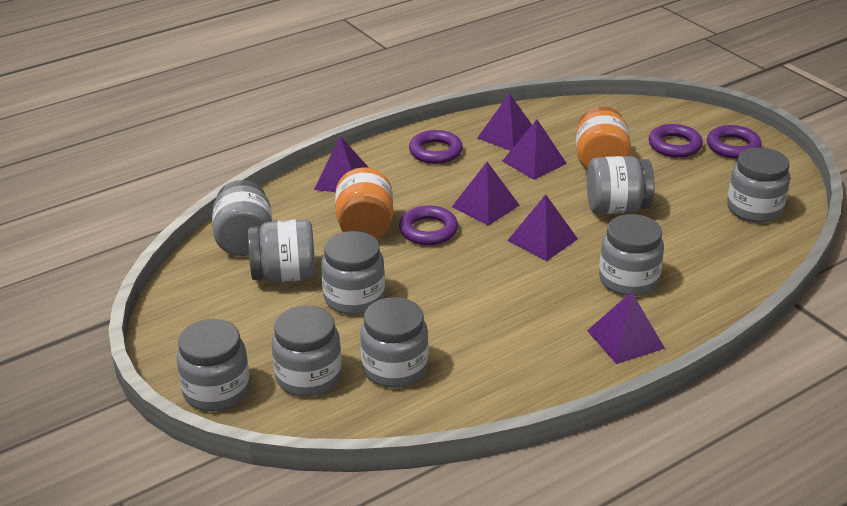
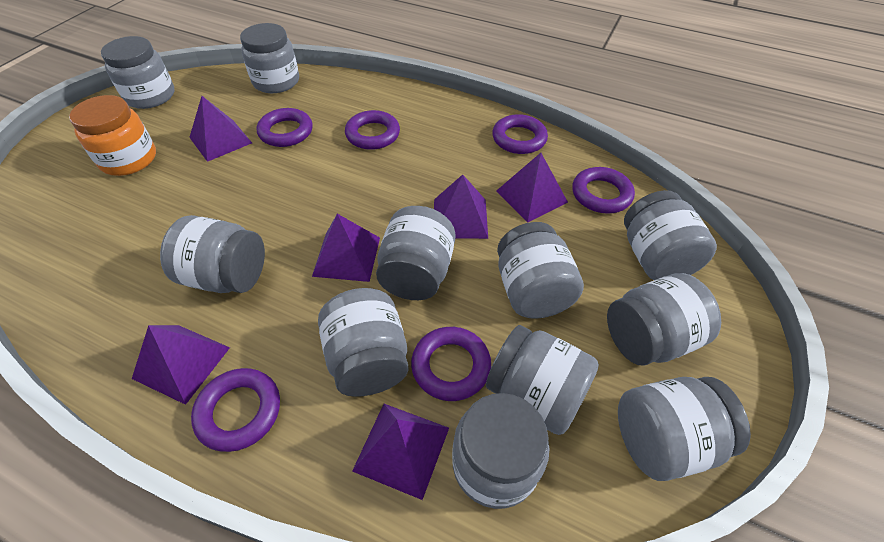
grey jar: [176,319,250,411] [212,180,272,256] [248,219,316,282] [272,305,342,397] [321,231,385,315] [360,297,428,388] [587,156,655,214] [599,214,664,296] [727,147,790,223] = 9 -> [101,36,174,109] [160,215,265,293] [240,23,299,93] [318,288,408,397] [376,206,455,300] [452,393,549,509] [486,325,599,435] [497,222,584,319] [607,273,721,366] [618,377,751,481] [624,190,717,280] = 11
orange jar: [335,167,393,240] [576,106,632,170] = 2 -> [69,95,156,176] = 1
purple ring: [399,205,458,245] [409,130,463,164] [649,124,703,158] [707,125,762,159] = 4 -> [191,368,280,452] [257,108,313,147] [345,110,400,150] [411,327,491,401] [492,114,548,154] [572,167,635,213] = 6

